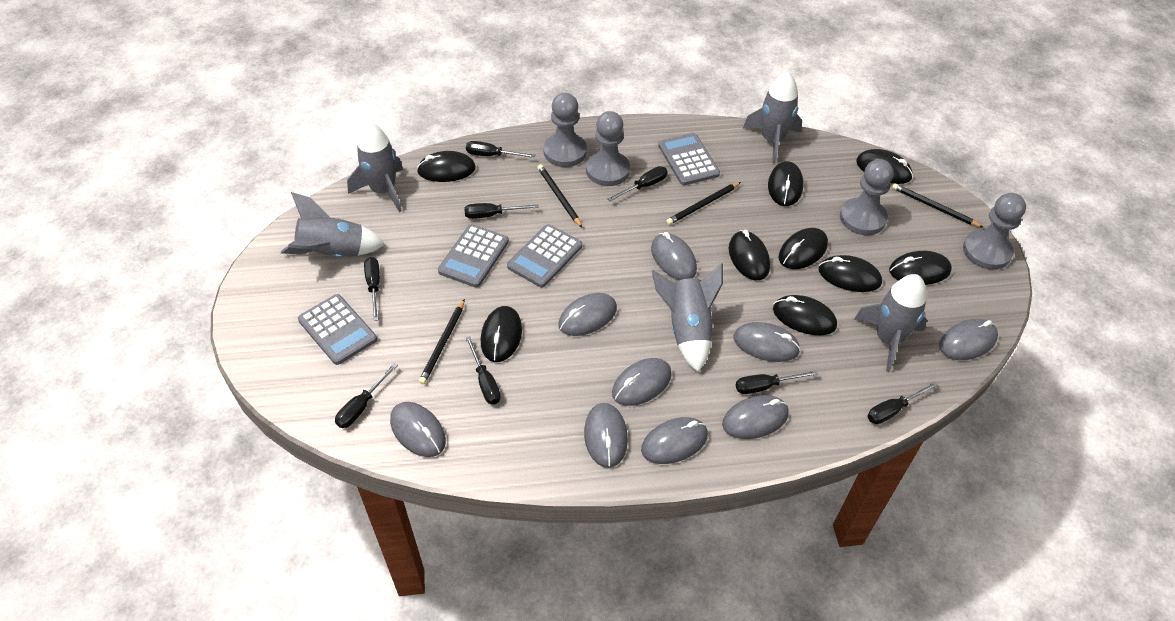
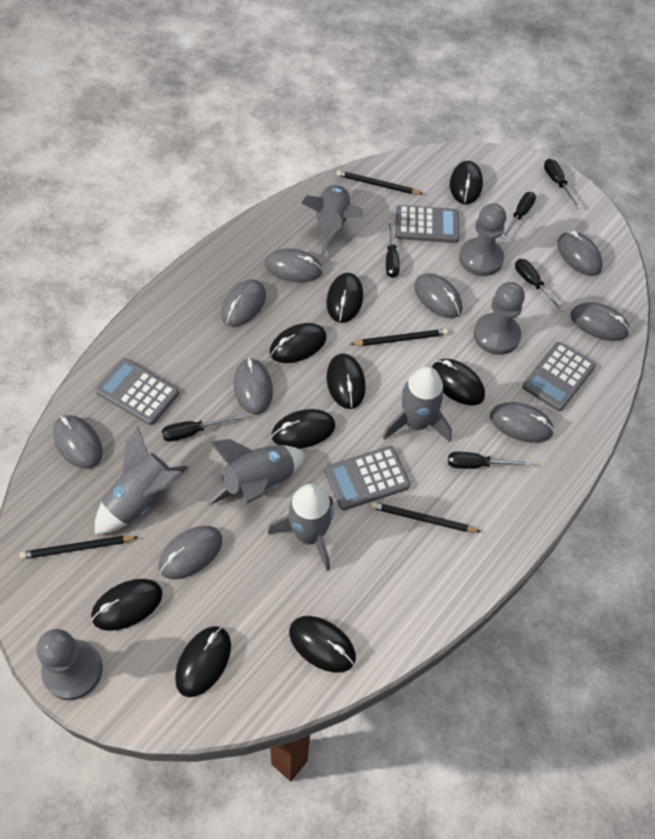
black screwdriver: [335,363,398,428] [364,257,380,321] [464,203,539,219] [466,141,535,158] [466,336,501,404] [608,166,668,201] [736,370,818,394] [867,382,938,424] = 8 -> [162,414,243,442] [386,221,400,278] [448,452,530,469] [501,192,536,239] [515,259,565,312] [544,159,581,209] = 6
grey pawn: [543,93,587,167] [586,111,630,186] [840,159,893,235] [963,193,1026,270] = 4 -> [36,629,102,700] [459,203,506,276] [474,282,525,355] = 3

